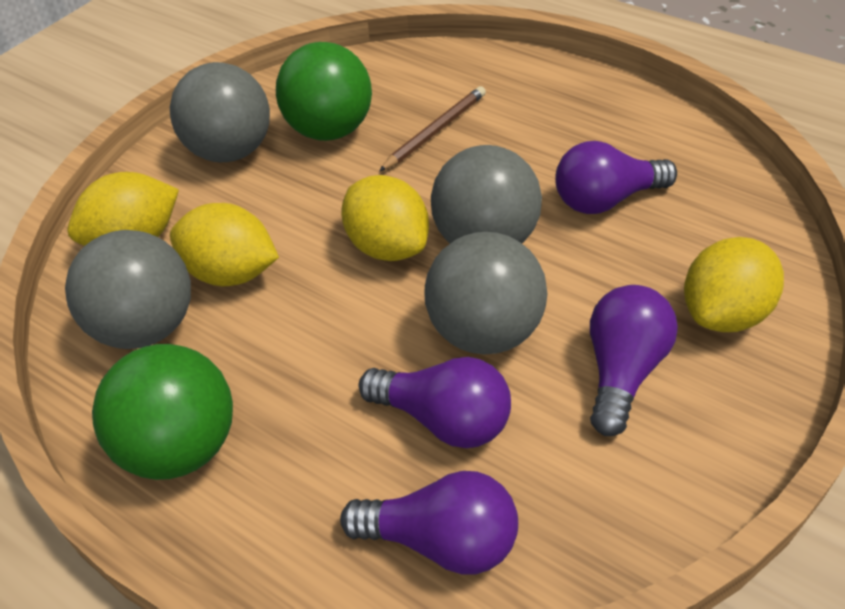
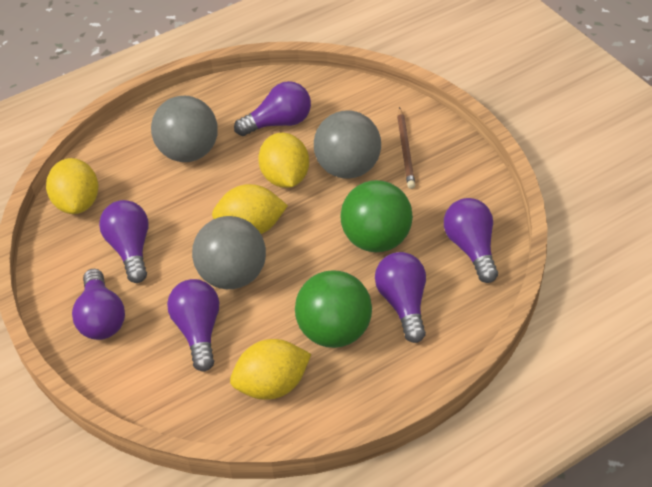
grey ball: [65,230,191,349] [170,62,270,162] [424,232,547,354] [431,145,542,244] = 4 -> [151,96,218,162] [192,216,266,289] [314,110,381,179] = 3
purple light bulb: [340,471,518,575] [359,357,511,448] [555,141,677,214] [590,285,678,436] = 4 -> [72,269,125,340] [99,200,148,283] [167,279,219,371] [234,81,311,136] [375,252,426,343] [444,198,498,283] = 6

